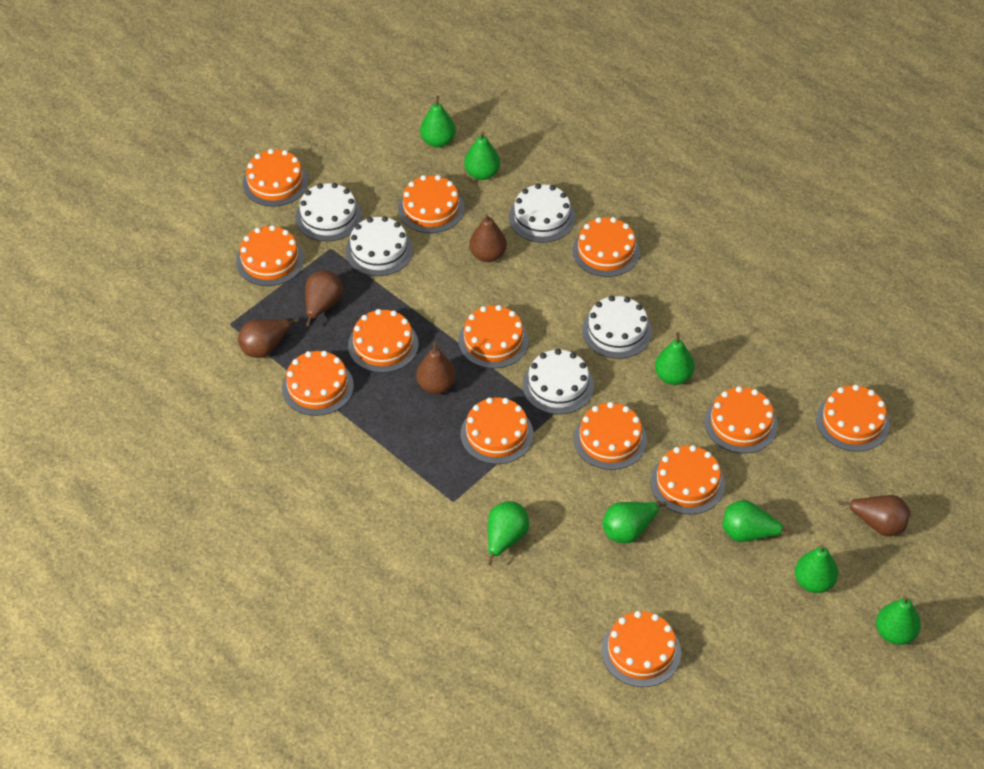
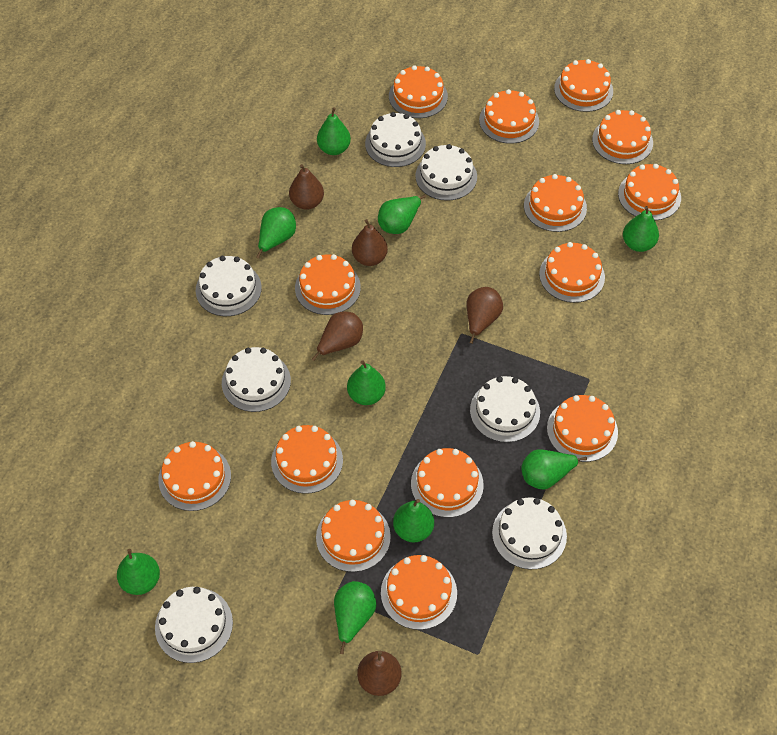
green pear: [420,96,456,147] [464,132,500,180] [487,501,529,565] [602,502,667,543] [655,332,695,385] [722,500,794,542] [795,545,838,593] [876,596,921,645] = 8 -> [117,549,160,595] [256,207,296,259] [317,107,351,155] [334,581,377,654] [347,360,386,405] [378,195,426,234] [393,499,434,542] [521,449,587,490] [623,206,659,252] = 9
orange cake: [236,225,304,286] [243,149,308,207] [282,351,354,416] [348,309,419,373] [398,175,464,233] [459,305,529,369] [461,397,533,464] [572,217,640,277] [574,402,647,470] [601,611,681,687] [651,445,725,514] [705,386,778,453] [816,385,890,452] = 13 -> [158,441,231,511] [271,425,343,494] [295,254,361,315] [316,500,391,572] [381,555,457,630] [389,65,448,118] [411,448,484,518] [479,89,539,144] [524,174,587,232] [539,242,605,303] [547,395,618,462] [554,59,613,112] [592,110,653,164] [618,164,681,220] = 14
white cake: [295,183,362,242] [345,216,413,276] [509,184,575,243] [522,349,594,414] [582,296,652,359] = 5 -> [155,587,233,663] [196,256,262,316] [222,347,291,412] [365,112,426,167] [415,144,477,201] [470,376,540,442] [492,497,567,569] = 7

